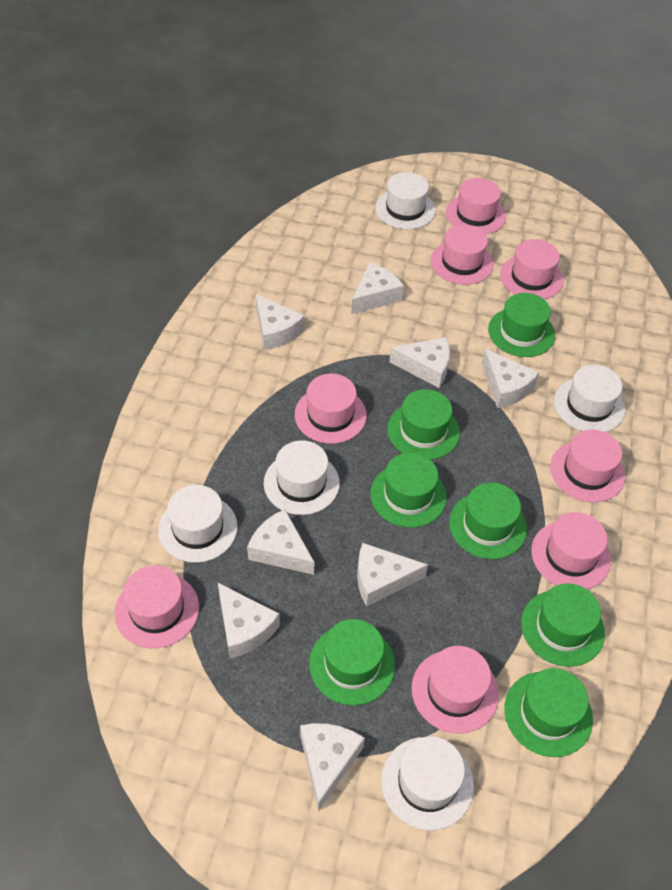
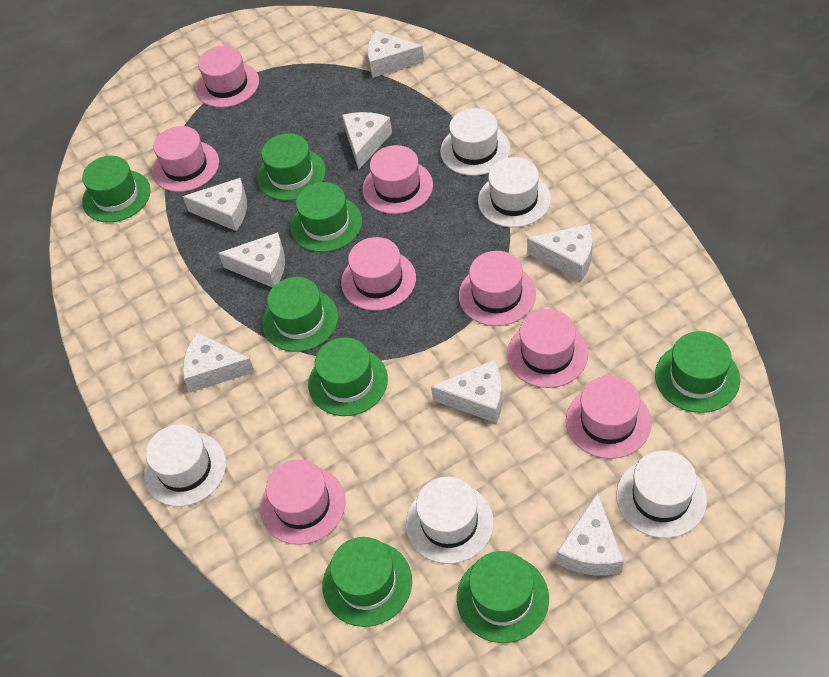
green hat: [309,619,395,705] [370,453,447,528] [387,389,460,460] [449,483,527,559] [488,293,555,357] [504,668,593,757] [521,583,605,667] = 7 -> [82,156,151,223] [257,133,326,201] [262,277,338,352] [291,182,362,252] [308,337,388,416] [323,537,412,627] [457,551,549,643] [655,331,740,413] = 8

